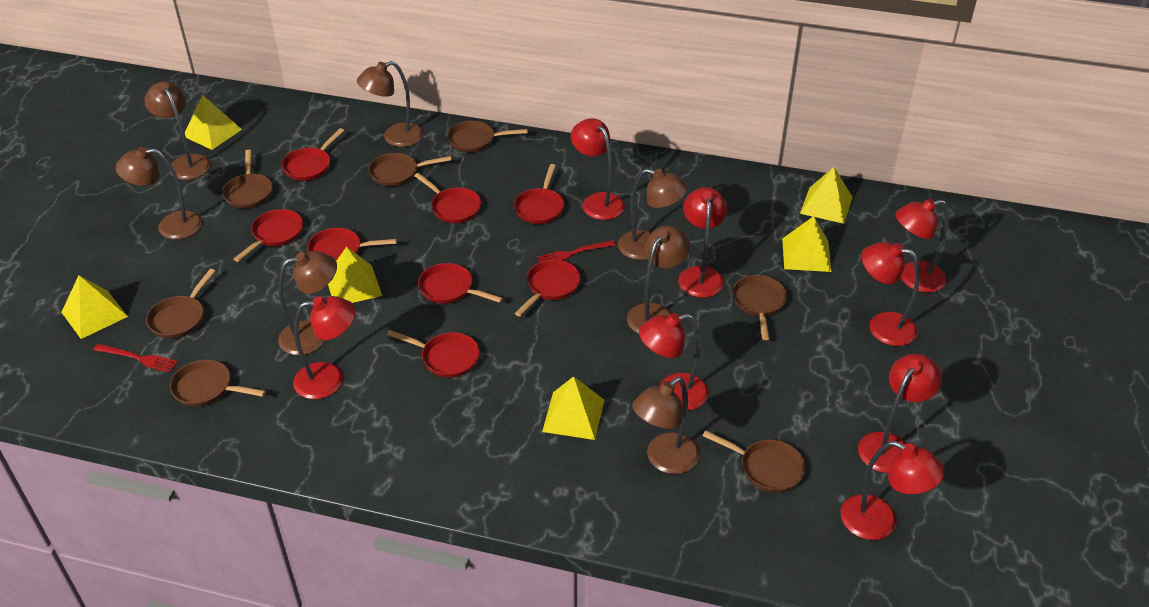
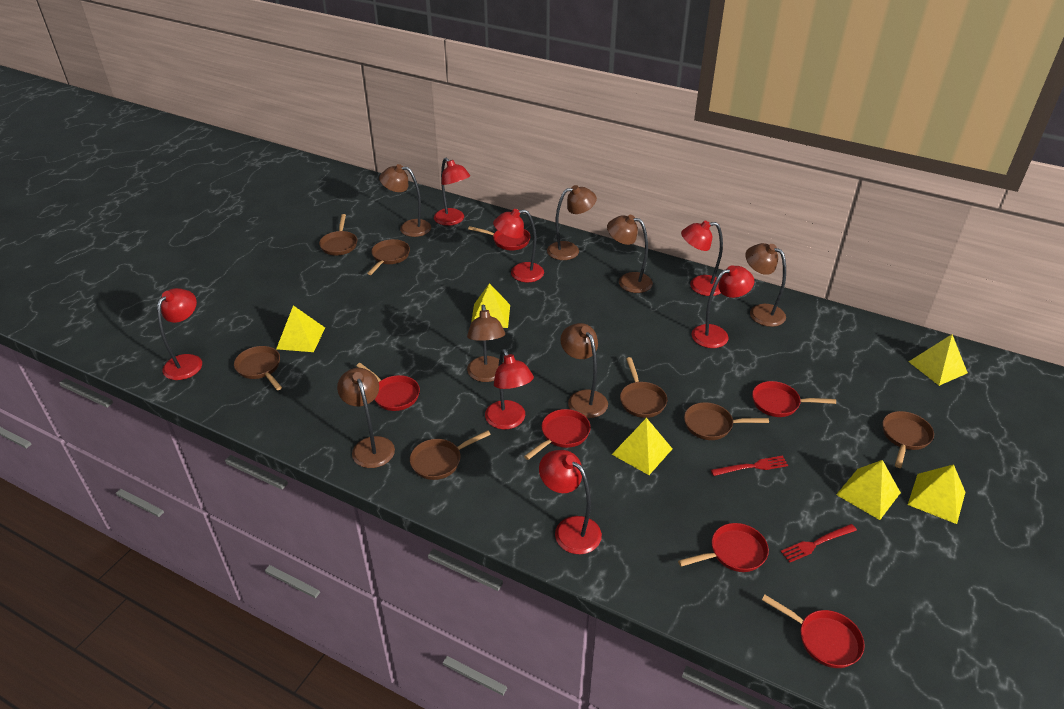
red lamp: [293,296,356,399] [571,118,625,220] [639,313,709,411] [678,187,727,298] [841,441,945,540] [858,354,942,473] [861,242,919,346] [895,199,949,293] = 8 -> [157,288,202,380] [434,158,470,226] [485,349,534,429] [493,209,544,282] [539,450,602,554] [681,221,723,296] [692,265,754,348] = 7
red pan: [234,209,303,262] [281,128,344,181] [307,228,397,261] [387,330,480,378] [414,173,481,223] [418,263,503,304] [514,164,564,224] [515,260,580,317] = 8 -> [356,363,420,411] [468,226,531,250] [524,409,591,460] [678,523,769,572] [752,381,836,417] [762,595,865,668] = 6

